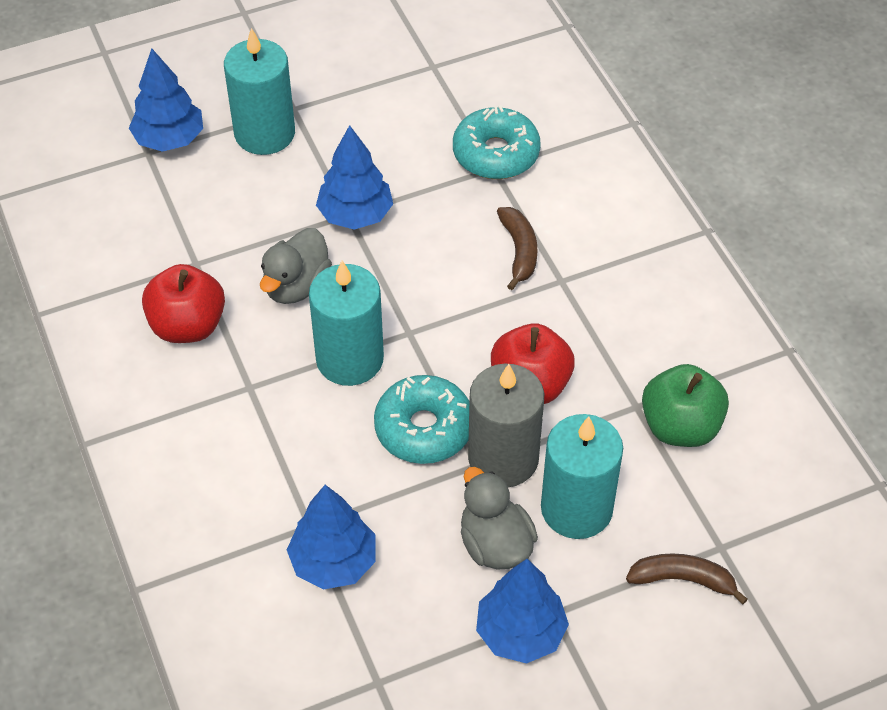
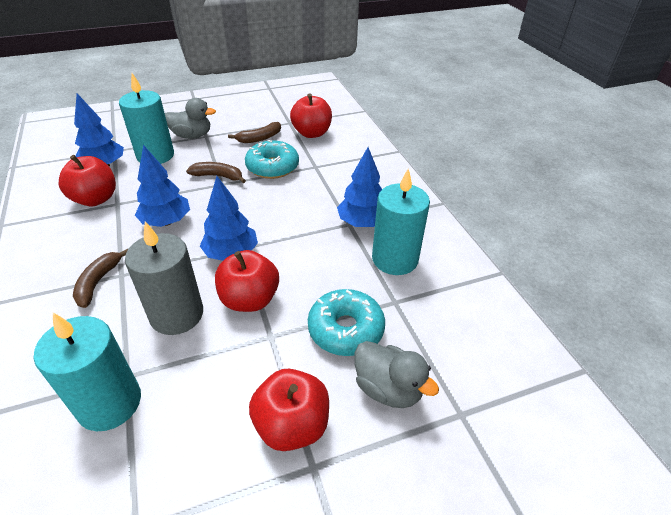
brown banana: [497,207,537,290] [626,553,748,604] = 2 -> [73,249,128,308] [186,162,246,183] [228,122,281,143] = 3
green apple: [642,364,729,447] = 1 -> none = 0
red apple: [142,264,225,343] [491,324,575,404] = 2 -> [59,155,116,206] [215,250,279,312] [249,369,329,451] [290,93,332,138] = 4

